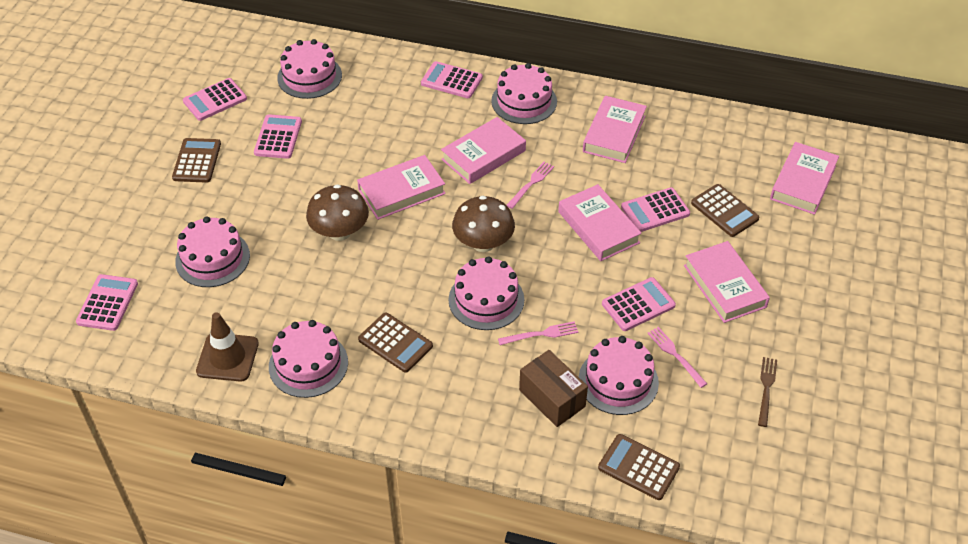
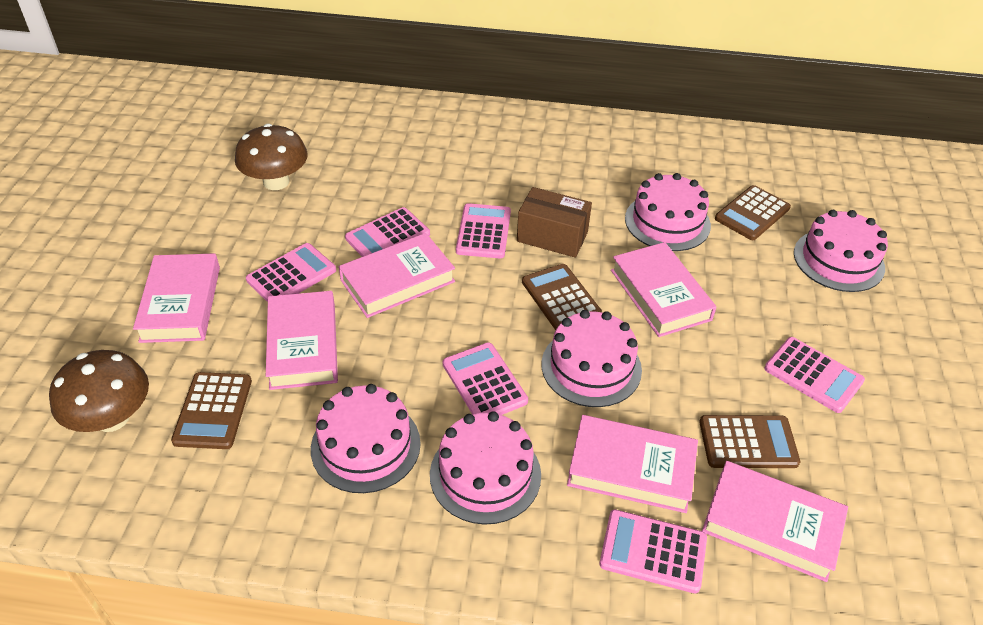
brown fork: [758,357,777,427] = 1 -> none = 0
brown traffic cone: [196,312,259,381] = 1 -> none = 0
pink cake: [175,216,250,287] [269,320,348,398] [277,39,342,99] [448,256,524,330] [491,63,557,124] [579,336,659,415] = 6 -> [311,384,421,493] [430,411,541,525] [541,310,642,407] [625,173,711,251] [794,210,888,292] = 5
pink fork: [498,321,578,345] [507,162,554,209] [647,327,707,388] = 3 -> none = 0

